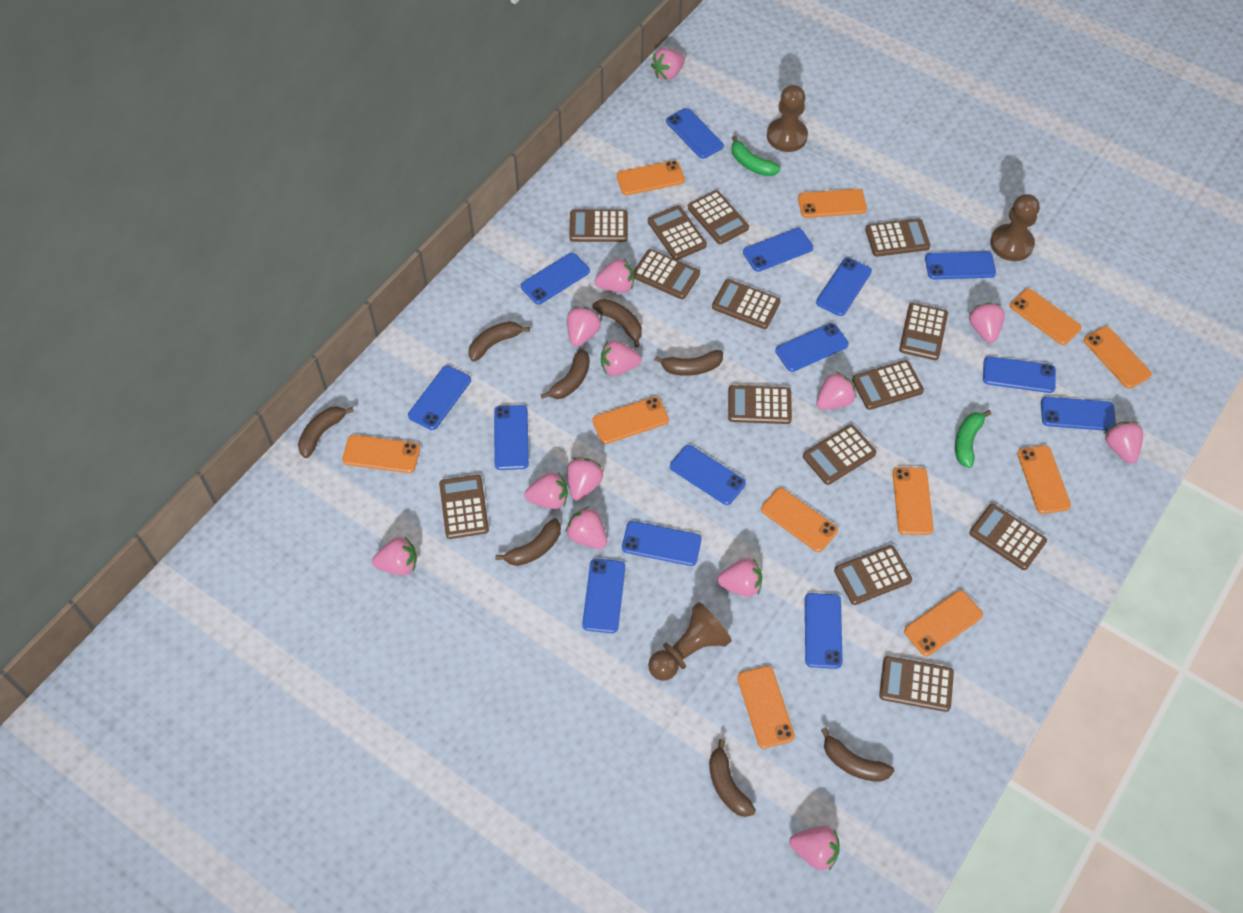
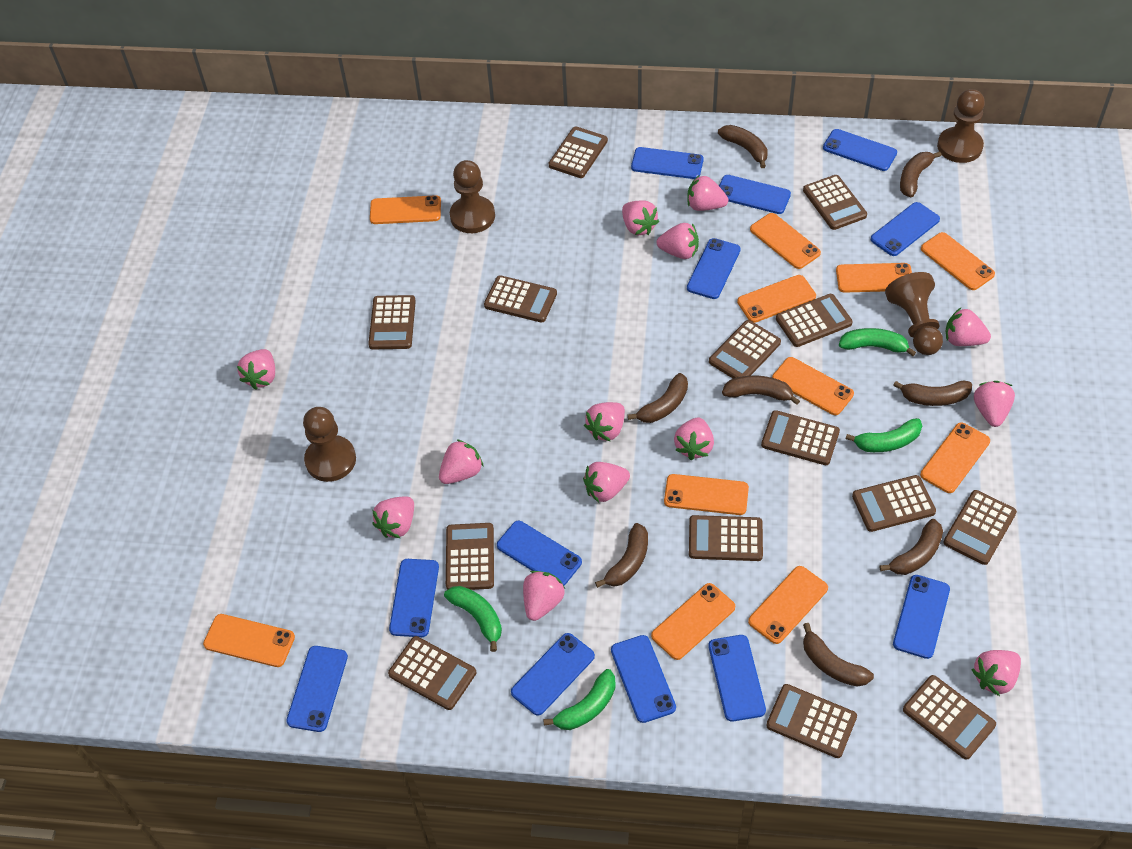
blue phone: [408,365,471,430] [494,405,529,470] [521,253,590,304] [582,559,625,633] [622,521,701,566] [666,108,724,159] [670,445,746,505] [743,228,813,272] [775,323,849,372] [805,593,842,669] [816,258,872,316] [925,251,996,279] [983,356,1056,393] [1041,397,1116,431] = 14 -> [286,646,348,732] [389,559,439,637] [497,521,582,586] [511,633,595,716] [611,635,676,723] [631,147,704,179] [687,238,741,299] [708,635,766,722] [719,175,791,214] [823,129,897,171] [871,202,940,256] [893,575,950,659] = 12
brown pawn: [648,602,732,681] [767,85,808,152] [990,194,1040,261] = 3 -> [303,407,356,482] [450,160,495,233] [885,272,943,355] [937,89,985,163] = 4
green banana: [732,135,781,176] [955,410,991,468] = 2 -> [444,586,502,652] [543,669,616,730] [839,328,916,356] [846,418,922,452] = 4

